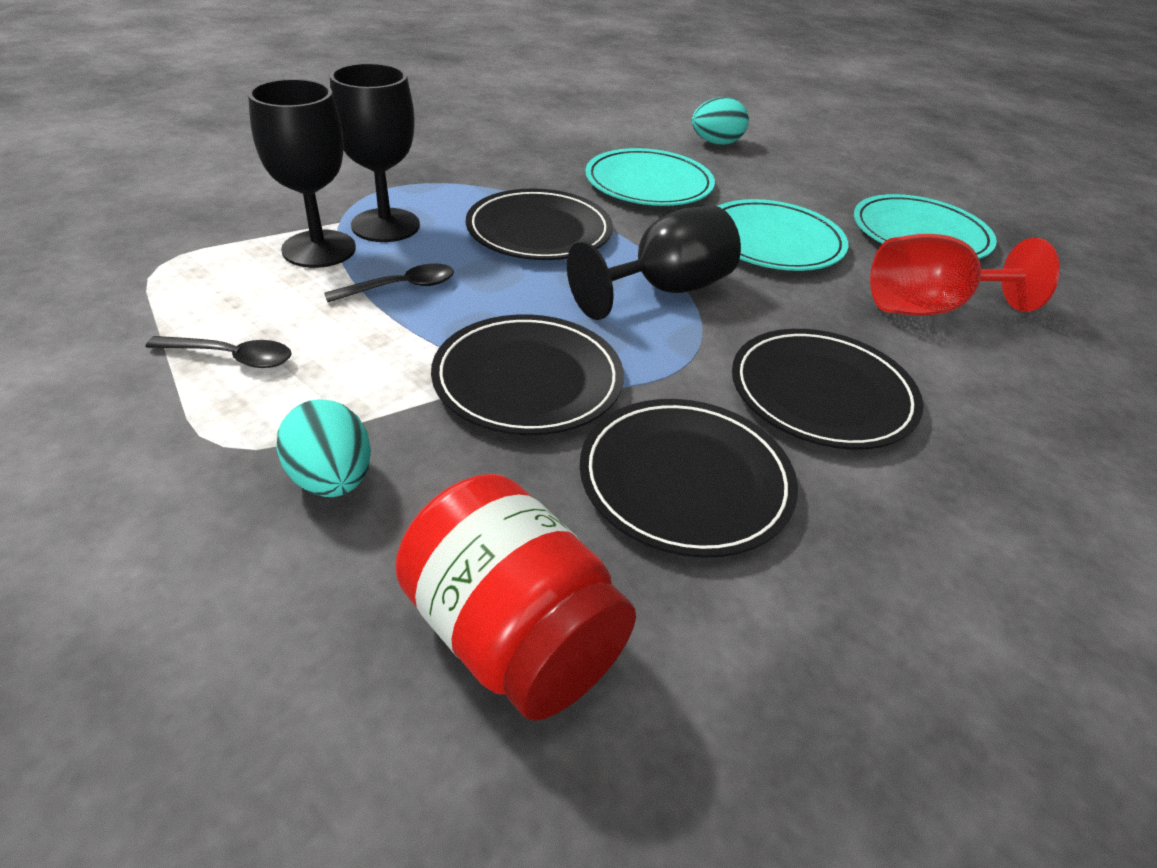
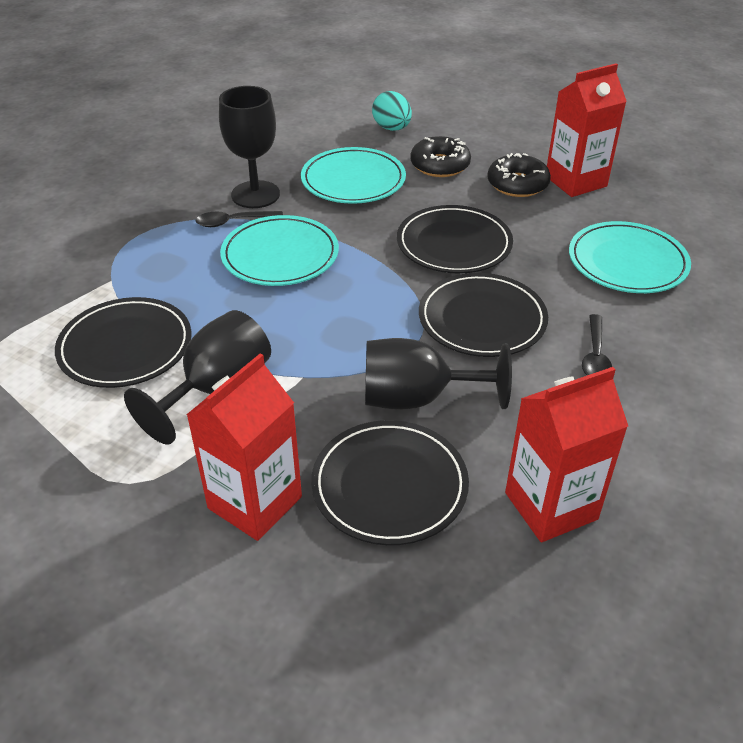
black donut: none = 0 -> [410,136,471,177] [487,153,551,197] = 2
red carton: none = 0 -> [186,354,302,541] [505,367,628,542] [547,63,627,197] = 3
red goblet: [870,234,1060,316] = 1 -> none = 0
red jar: [395,474,636,721] = 1 -> none = 0
turquoise egg: [276,399,371,497] [692,97,749,145] = 2 -> [372,91,412,131] = 1

